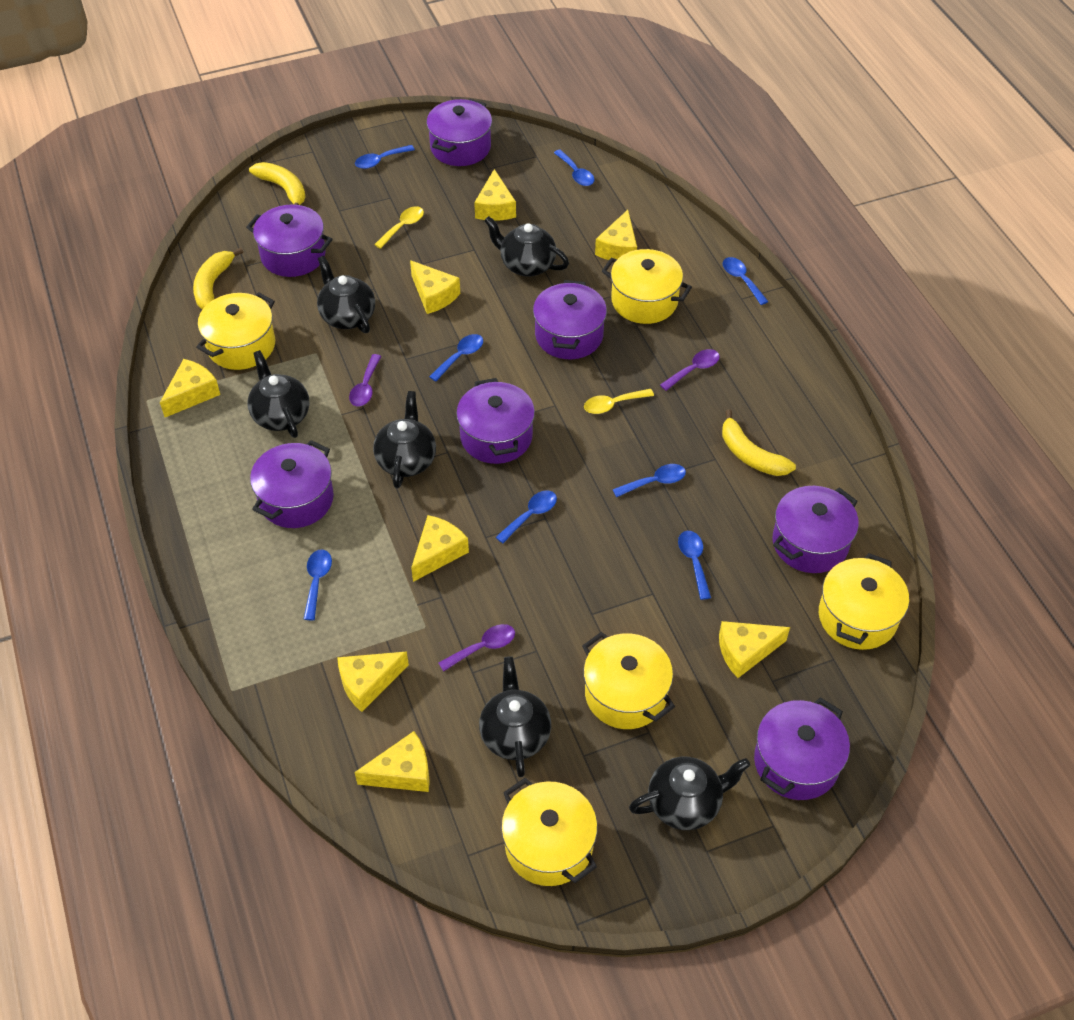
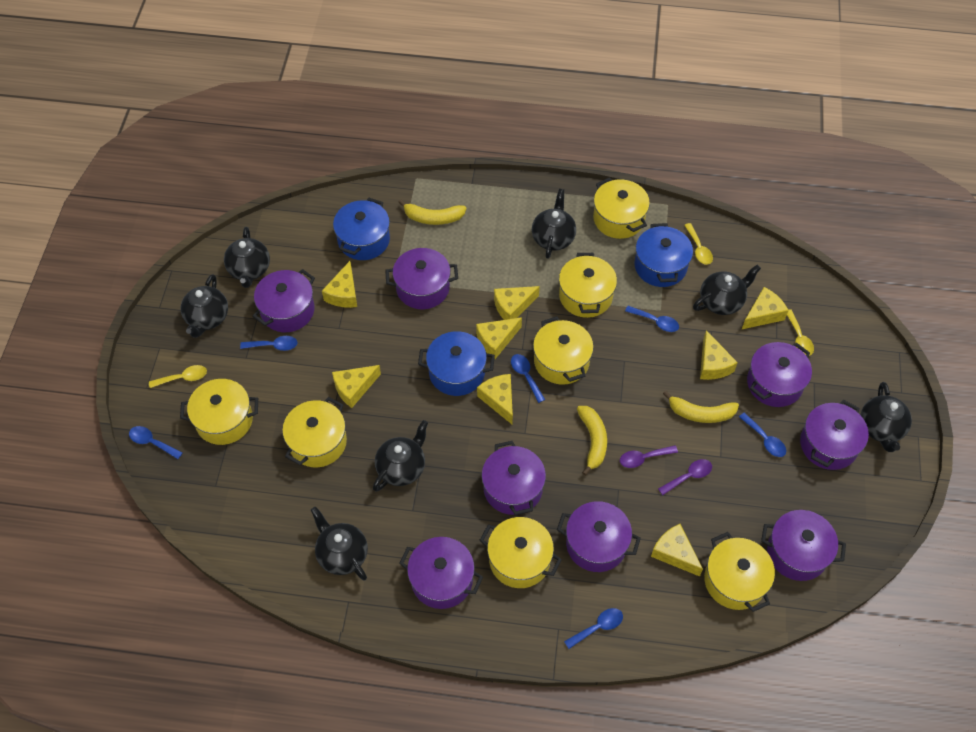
black teapot: [248,350,309,438] [317,255,375,333] [373,391,436,489] [479,656,551,778] [484,216,569,276] [629,757,750,830] = 6 -> [181,274,228,338] [224,227,270,288] [311,507,368,581] [373,420,428,492] [532,189,576,259] [693,264,761,315] [860,382,912,452] = 7
blue pot: none = 0 -> [333,198,390,260] [418,331,495,396] [635,223,693,287] = 3
blue spoon: [304,550,332,620] [355,145,415,169] [429,334,483,381] [496,490,557,543] [554,150,594,186] [612,464,686,497] [678,531,711,600] [723,257,769,305] = 8 -> [129,426,182,459] [240,336,297,351] [511,354,545,403] [564,608,623,649] [625,306,679,332] [739,413,786,457] = 6
purple pot: [246,205,332,277] [250,440,334,528] [427,99,492,166] [456,378,535,464] [533,280,607,359] [754,697,850,800] [773,486,859,573] = 7 -> [252,269,315,332] [385,248,458,309] [399,537,483,609] [482,441,546,515] [557,501,641,572] [747,342,812,407] [761,510,846,581] [800,400,869,470] = 8
purple spoon: [349,354,381,406] [438,624,515,672] [660,349,720,391] = 3 -> [620,445,678,468] [658,459,712,495] = 2
yellow pot: [196,292,275,370] [501,778,598,886] [582,632,675,729] [602,249,692,324] [819,553,909,650] = 5 -> [180,379,258,445] [282,397,347,467] [480,517,562,588] [533,316,594,385] [559,253,617,318] [593,178,650,239] [704,532,775,612] = 7
yellow spoon: [374,206,424,249] [584,389,654,414] = 2 -> [149,365,207,388] [684,223,713,265] [787,310,814,356] = 3

